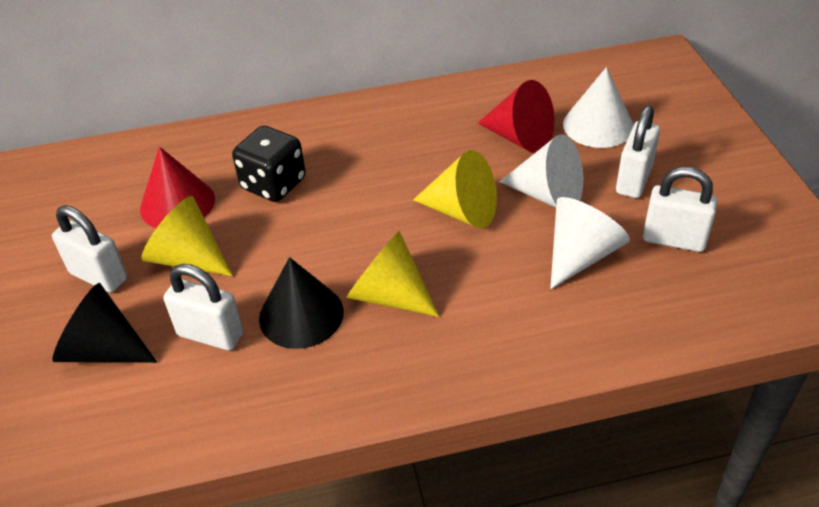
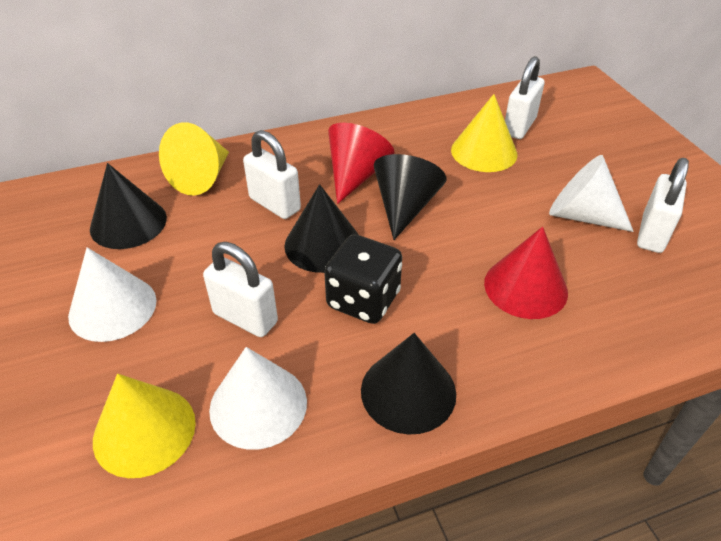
black cone: [52,283,157,363] [259,257,344,349] = 2 -> [90,163,167,249] [284,184,359,273] [361,333,456,435] [374,154,446,240] = 4

